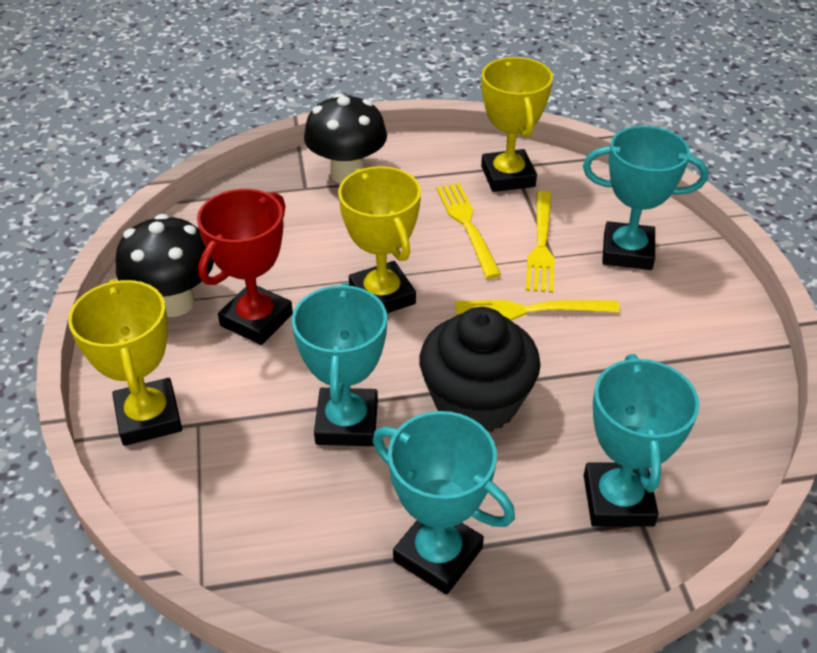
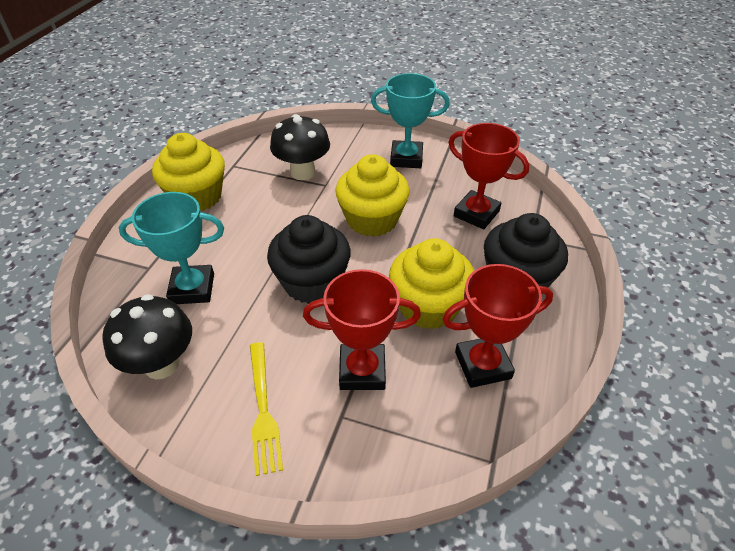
black cupcake: [419,307,541,432] = 1 -> [267,215,351,304] [484,213,568,294] = 2
red trophy: [197,189,293,345] = 1 -> [303,269,421,390] [442,264,553,388] [449,123,529,229] = 3
turquoise trophy: [292,282,387,446] [373,411,515,595] [583,126,708,270] [584,354,700,527] = 4 -> [119,192,224,304] [371,73,450,168] = 2
yellow cupcake: none = 0 -> [152,133,225,211] [335,154,410,237] [389,238,474,330] = 3
yellow fork: [436,183,501,279] [455,300,620,320] [526,191,555,293] = 3 -> [250,342,283,476] = 1
yellow trophy: [68,279,182,446] [338,166,421,313] [481,57,553,192] = 3 -> none = 0

